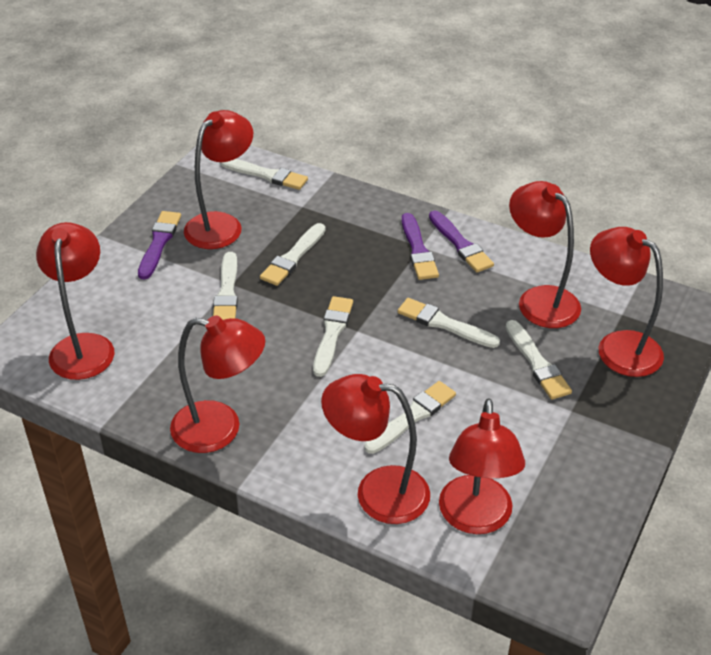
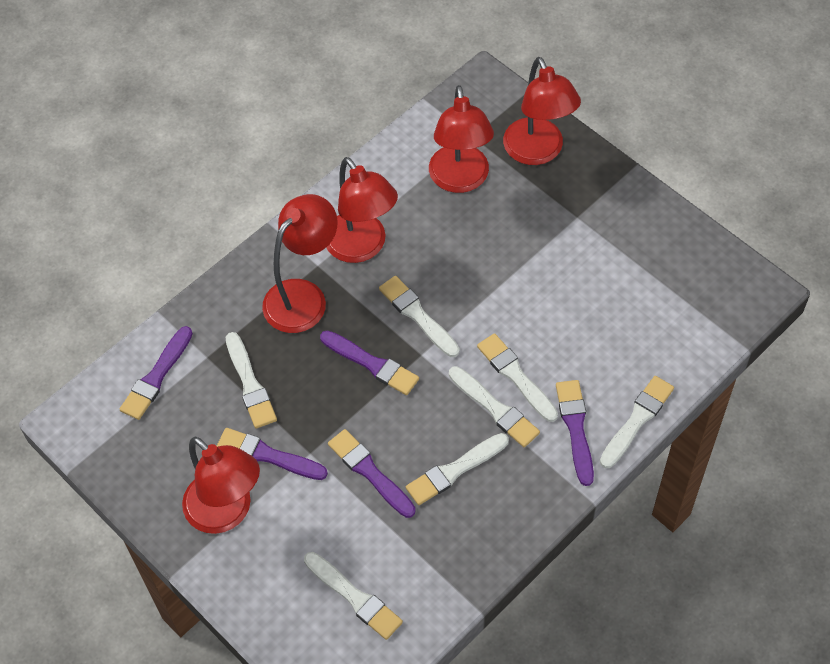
purple brush: [138,211,181,280] [402,213,439,280] [429,210,494,272] = 3 -> [120,326,193,420] [217,428,328,480] [320,330,419,395] [328,429,416,518] [556,380,594,486] = 5
red lamp: [36,222,114,380] [170,315,265,453] [184,110,253,249] [321,374,430,524] [439,398,525,534] [509,181,581,328] [590,227,664,377] = 7 -> [182,437,260,534] [262,194,338,333] [326,157,398,263] [429,85,494,193] [503,57,581,165] = 5

